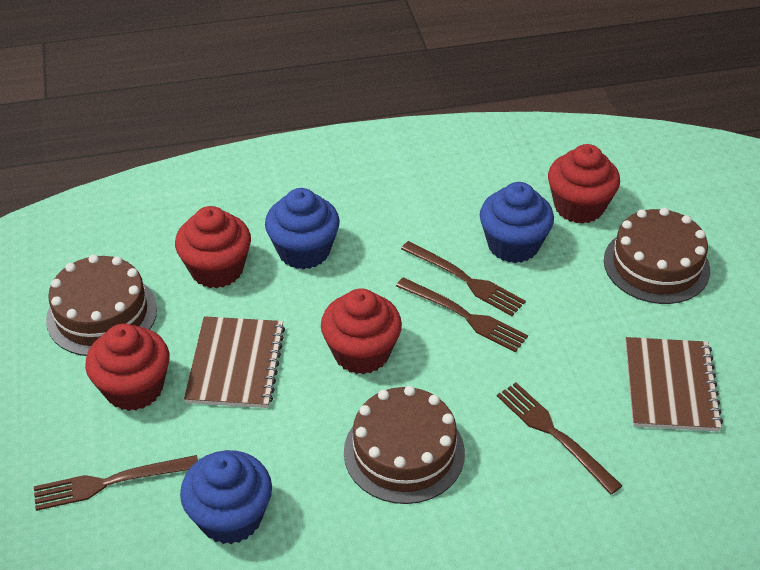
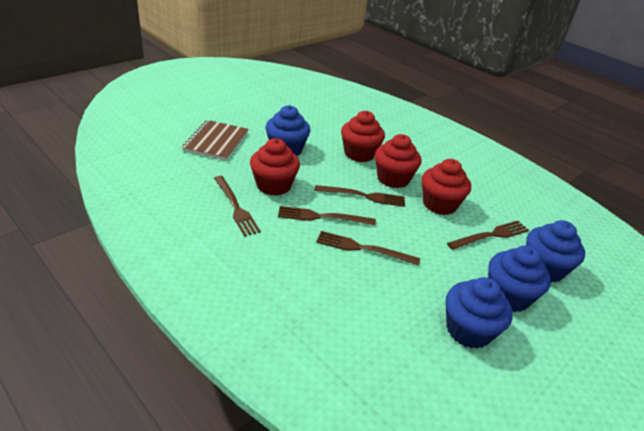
blue cupcake: [180,450,272,544] [265,188,340,269] [480,182,554,263] = 3 -> [266,105,310,156] [446,277,513,349] [488,246,551,312] [526,220,585,283] = 4
brown cake: [46,254,157,356] [344,386,465,504] [604,208,710,304] = 3 -> none = 0
brown fork: [34,455,198,511] [396,277,528,352] [401,241,526,316] [497,383,623,495] = 4 -> [214,176,261,237] [278,206,376,225] [314,185,405,207] [316,231,420,266] [447,221,529,250] = 5
brown notebook: [184,316,285,408] [625,337,723,432] = 2 -> [182,120,248,161] = 1

